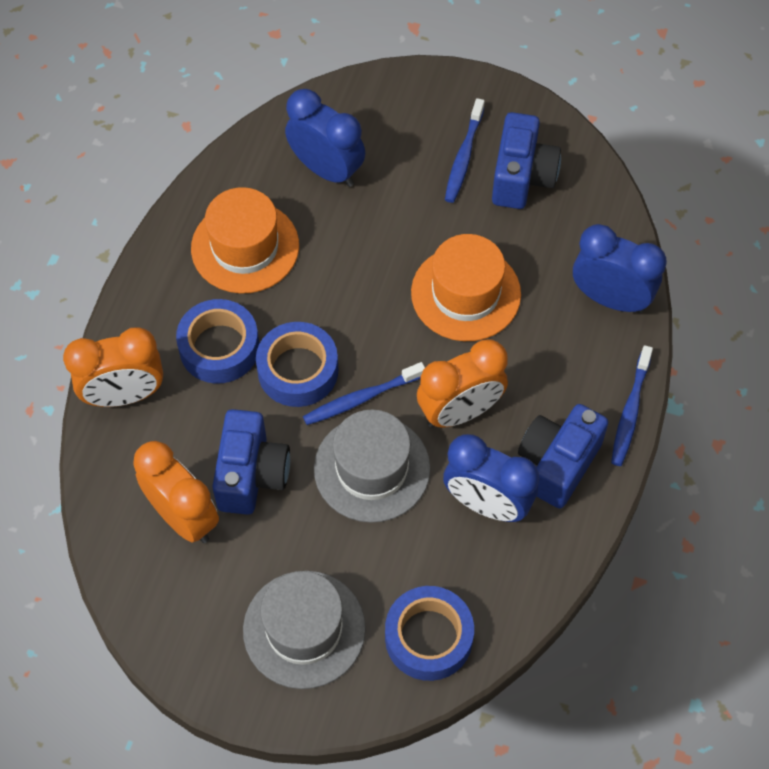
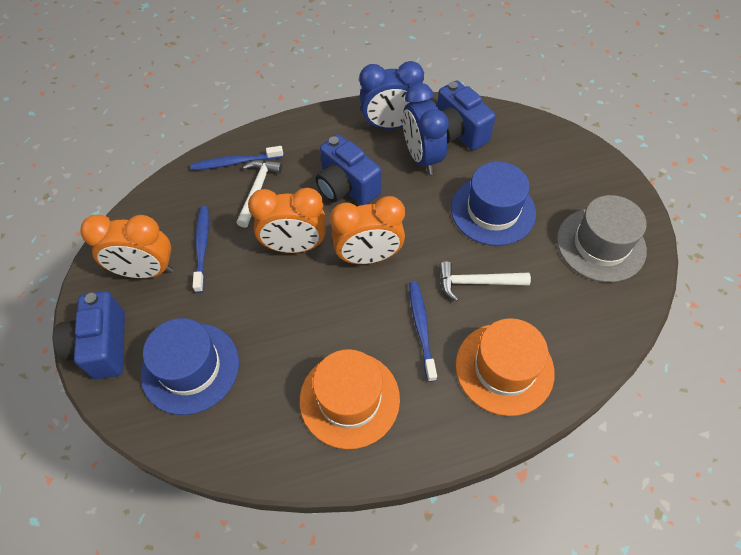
blue clock: [285,89,365,187] [443,434,539,522] [573,224,667,313] = 3 -> [359,61,424,129] [403,83,449,175] = 2
blue hat: none = 0 -> [141,318,239,415] [451,161,536,246] = 2
blue tape: [176,299,259,383] [256,322,338,407] [385,586,474,681] = 3 -> none = 0
grey hat: [243,571,366,689] [314,409,430,523] = 2 -> [557,195,647,282] = 1
white hammer: none = 0 -> [236,160,282,228] [439,261,531,301] = 2

